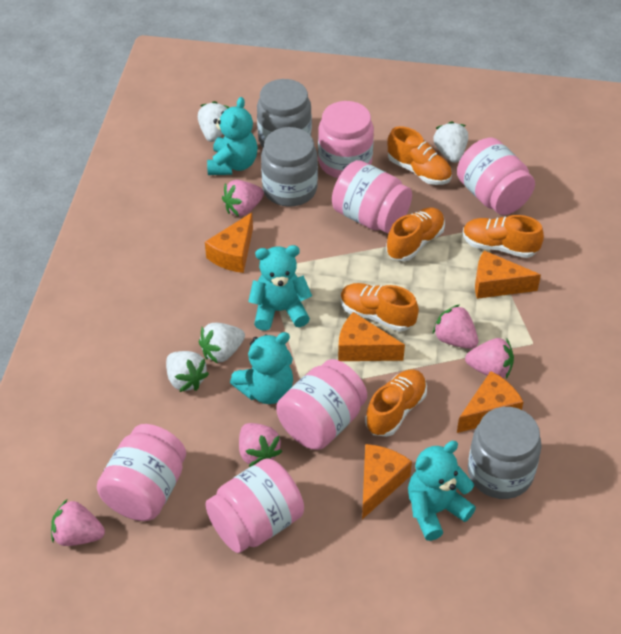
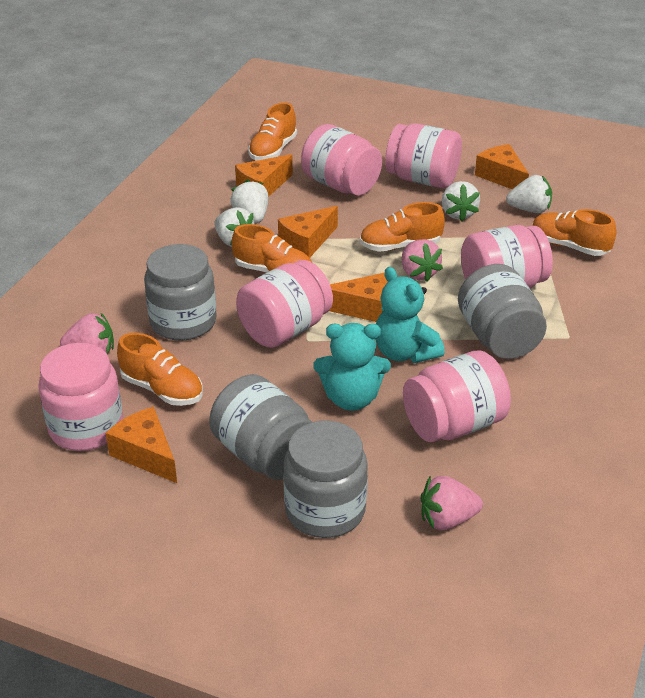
grey jar: [257,79,312,148] [261,127,318,207] [468,407,542,499] = 3 -> [144,244,217,341] [209,374,312,480] [283,421,368,538] [458,264,547,359] = 4
pink strawberry: [51,499,105,546] [222,180,264,216] [239,423,282,467] [433,304,478,349] [465,338,514,378] = 5 -> [60,313,114,354] [402,239,443,282] [421,476,483,530] = 3
turquoise teddy bear: [207,97,258,175] [230,332,293,404] [248,245,312,331] [408,441,476,541] = 4 -> [313,323,391,411] [375,267,445,363] = 2

